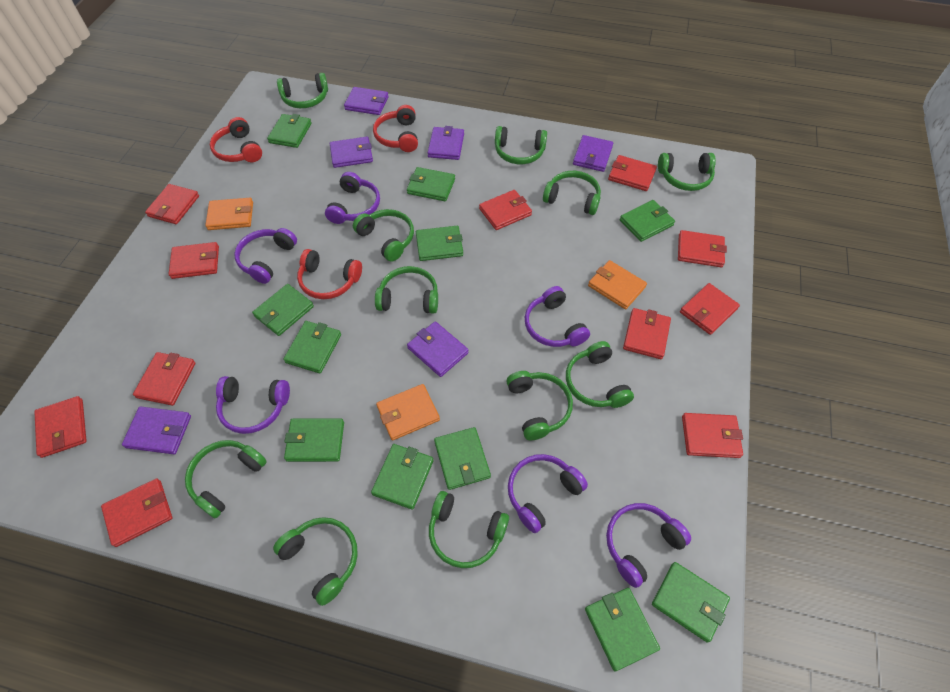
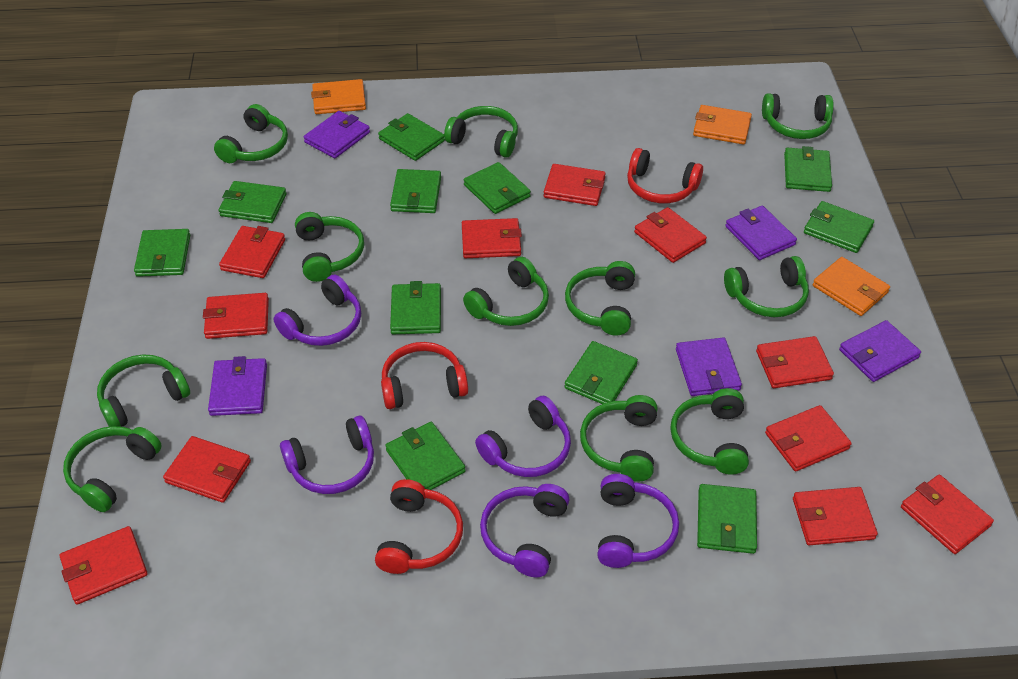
purple headphones: [216,376,290,434] [234,228,297,284] [325,172,380,224] [508,454,588,533] [525,286,590,347] [606,503,691,588] = 6 -> [274,274,361,346] [280,416,374,494] [475,396,571,477] [480,484,569,577] [598,474,679,568] = 5
purple wallet: [122,406,191,454] [330,137,373,168] [344,87,389,115] [407,321,469,377] [427,126,464,160] [573,135,613,172] = 6 -> [208,356,267,416] [304,111,370,158] [676,337,742,396] [725,206,797,260] [839,320,921,382] = 5

